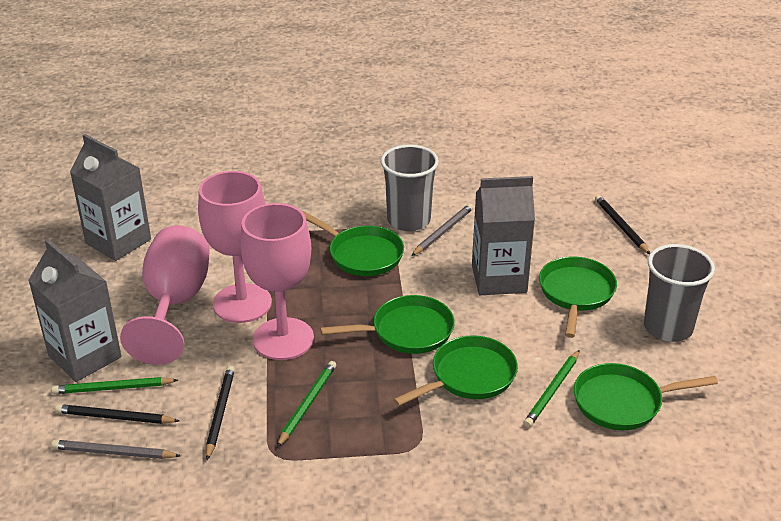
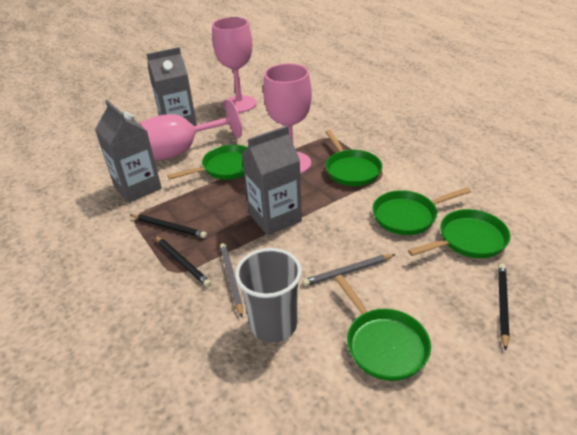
green pencil: [51,377,178,394] [277,361,336,447] [524,350,579,428] = 3 -> none = 0
grey cup: [381,144,439,231] [644,244,715,342] = 2 -> [235,248,302,343] = 1

